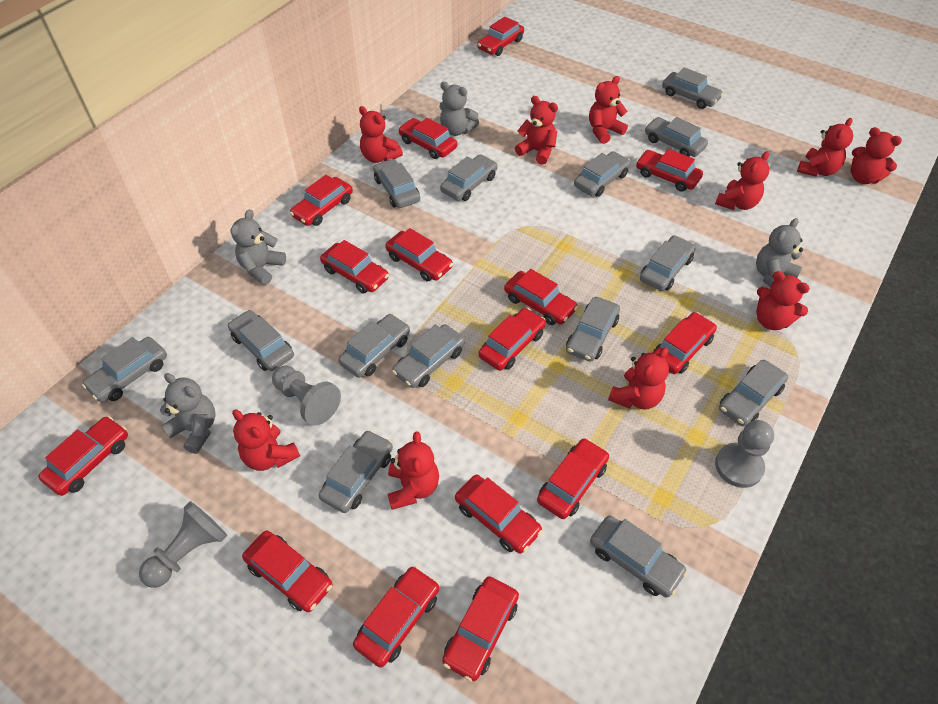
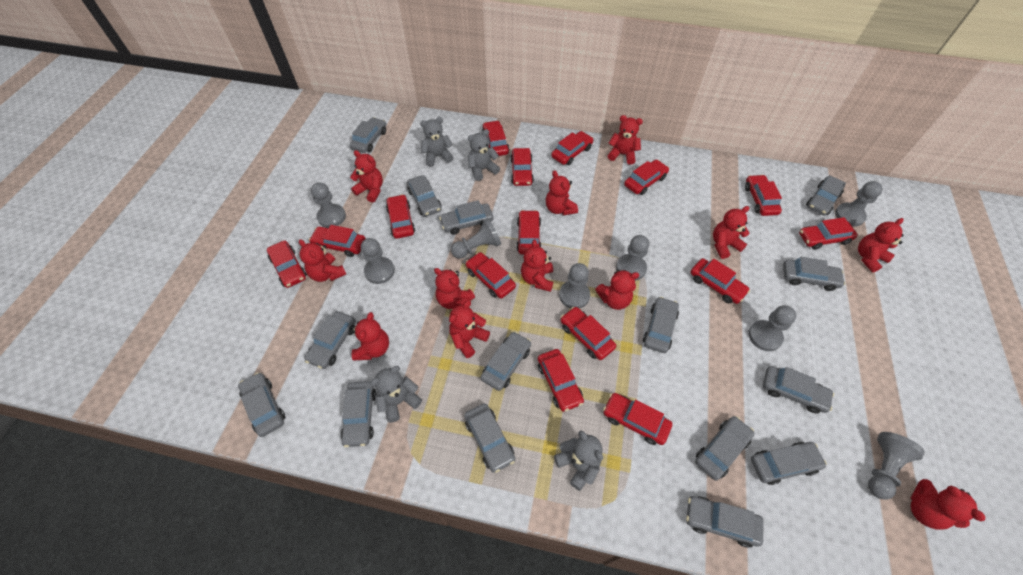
grey car: [82,337,167,402] [228,310,294,371] [319,430,393,513] [338,314,410,378] [373,159,420,208] [392,324,465,388] [440,154,498,201] [566,297,620,362] [574,151,631,197] [590,516,687,597] [640,235,696,291] [645,117,708,157] [662,67,723,109] [719,360,788,426] = 14 -> [238,373,285,437] [304,311,356,369] [341,381,376,447] [349,117,386,153] [407,175,442,217] [439,200,494,235] [464,403,515,473] [481,331,531,391] [643,297,679,353] [686,496,764,548] [695,416,755,480] [751,442,827,485] [763,366,834,413] [783,257,845,291] [806,175,846,215] = 15
grey pawn: [139,501,227,588] [272,366,341,426] [715,420,774,488] = 3 -> [311,182,346,228] [361,238,395,284] [451,218,501,259] [559,263,590,309] [616,235,649,281] [748,305,797,351] [835,181,883,227] [868,432,925,500] = 8
red teddy bear: [232,409,300,471] [359,106,403,163] [388,431,439,510] [515,96,558,165] [589,76,628,144] [608,347,669,410] [715,151,769,210] [756,271,810,330] [797,118,853,177] [850,127,902,184] = 10 -> [299,239,346,282] [350,150,383,202] [351,312,389,360] [434,268,475,309] [449,300,490,358] [521,239,553,292] [546,170,578,216] [595,269,639,310] [608,115,643,165] [713,206,750,259] [858,218,903,272] [911,479,985,529] = 12

